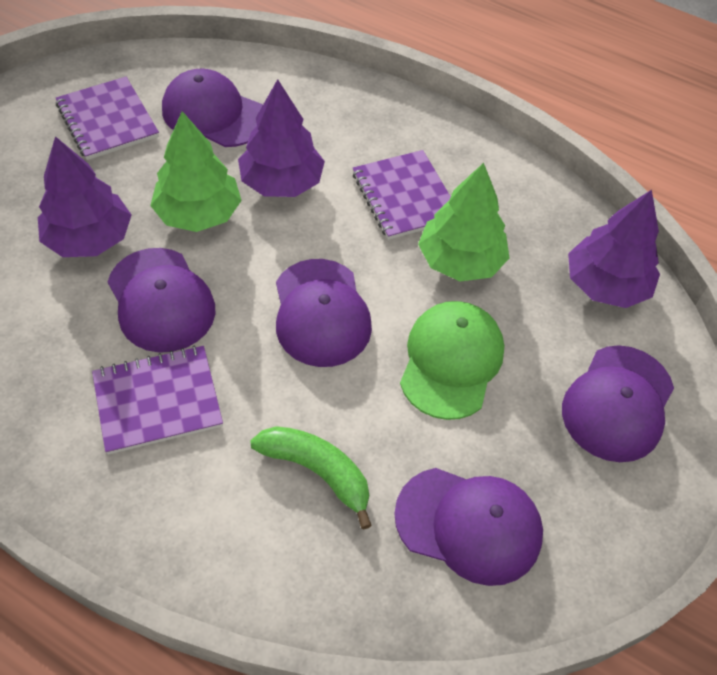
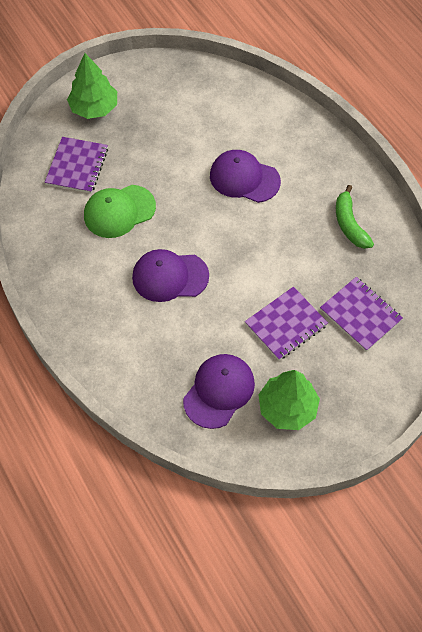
purple cap: [108,248,215,353] [162,69,263,147] [276,259,372,367] [394,468,543,586] [562,345,674,462] = 5 -> [132,249,209,302] [183,354,255,429] [210,150,281,203] = 3
purple tree: [38,136,131,257] [238,79,325,197] [568,190,660,308] = 3 -> none = 0

